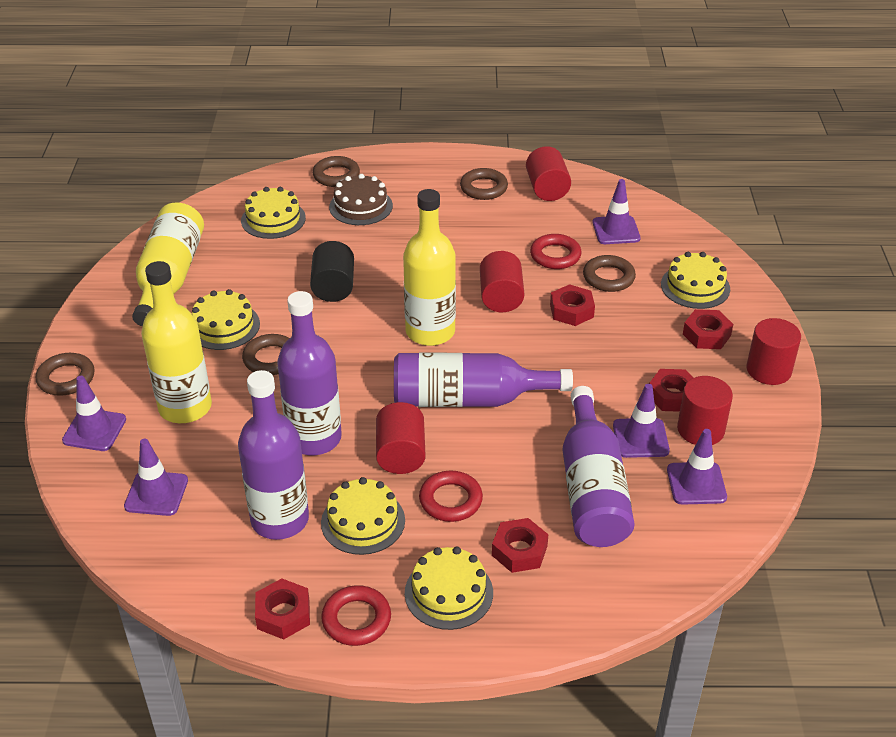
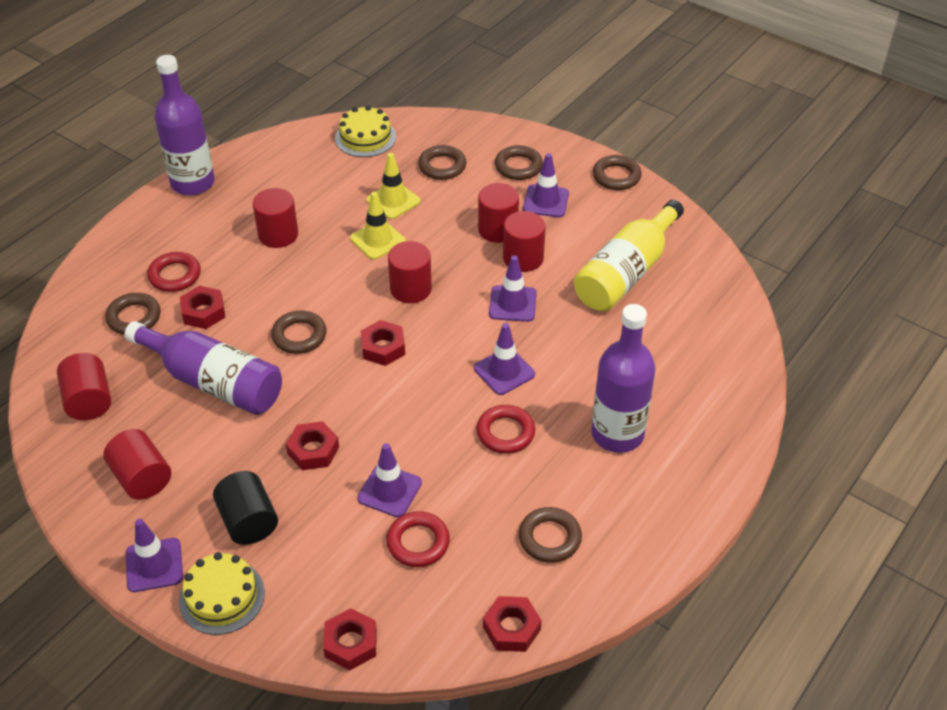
brown cake: [329,174,393,225] = 1 -> none = 0
brown ring: [36,353,95,396] [242,334,290,375] [313,156,360,187] [460,168,508,200] [583,255,636,292] = 5 -> [105,293,161,335] [271,310,326,354] [418,145,466,180] [495,145,543,180] [519,507,582,563] [593,155,642,190] = 6
purple bottle: [238,370,309,540] [277,291,342,455] [394,353,573,407] [563,386,635,547] = 4 -> [125,321,282,415] [154,55,215,196] [591,304,656,453] = 3
red cylinder: [376,402,426,474] [480,251,524,312] [526,146,571,201] [677,376,733,445] [747,318,801,385] = 5 -> [57,353,111,420] [103,429,171,500] [253,188,298,248] [388,241,432,303] [478,183,519,243] [503,211,546,272] = 6
yellow bottle: [132,202,204,326] [141,261,212,423] [403,189,456,346] = 3 -> [574,200,684,311] = 1
yellow cake: [192,289,260,350] [241,187,306,239] [321,477,405,555] [405,547,493,630] [661,252,730,309] = 5 -> [179,552,265,635] [335,105,396,157] = 2
yellow traffic cone: none = 0 -> [350,192,406,260] [366,153,421,219] = 2

